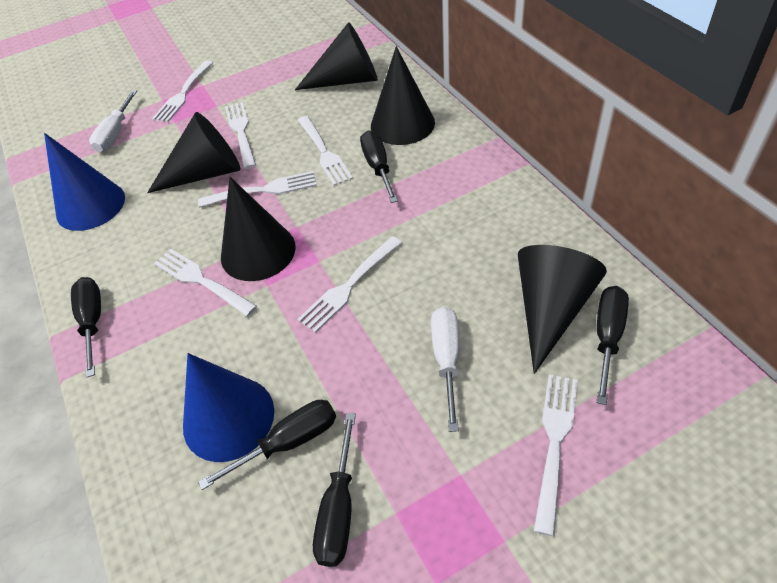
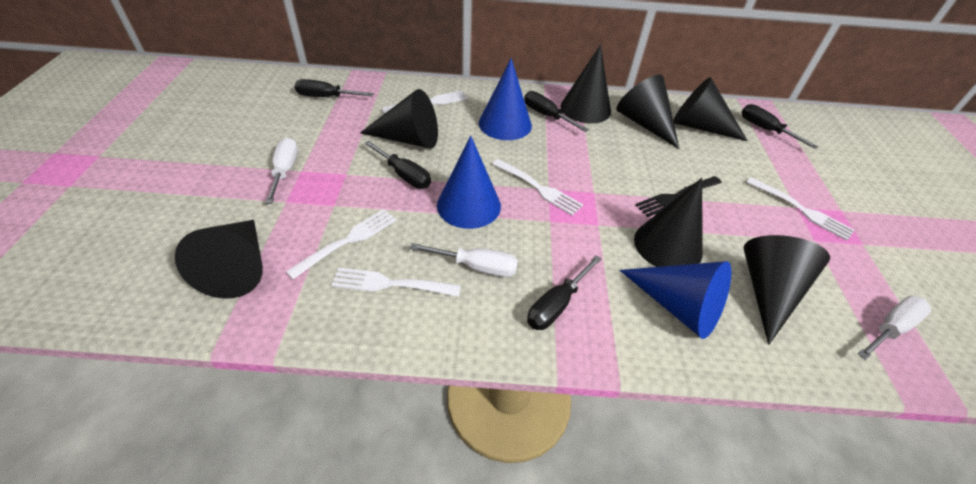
black cone: [147,112,240,193] [221,177,296,281] [295,22,378,90] [371,46,435,145] [518,245,607,374] = 5 -> [175,220,263,299] [360,89,438,149] [561,44,611,124] [616,74,680,149] [634,178,703,267] [673,77,748,141] [743,235,830,345] = 7
black fork: none = 0 -> [635,176,722,217] = 1
blue cone: [44,133,125,231] [183,353,274,462] = 2 -> [437,136,501,229] [479,58,532,140] [620,261,731,339] = 3
white fork: [152,60,213,122] [154,249,257,316] [198,171,317,207] [225,102,256,169] [297,236,402,333] [298,116,353,186] [534,375,578,536] = 7 -> [286,209,397,279] [331,268,461,297] [381,90,468,114] [492,159,583,216] [746,177,855,241] = 5
white screwdriver: [89,90,137,152] [431,307,460,432] = 2 -> [265,137,298,204] [410,243,518,277] [858,295,931,360] = 3

